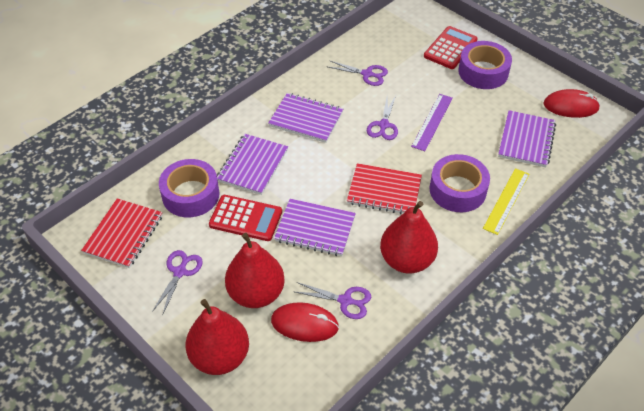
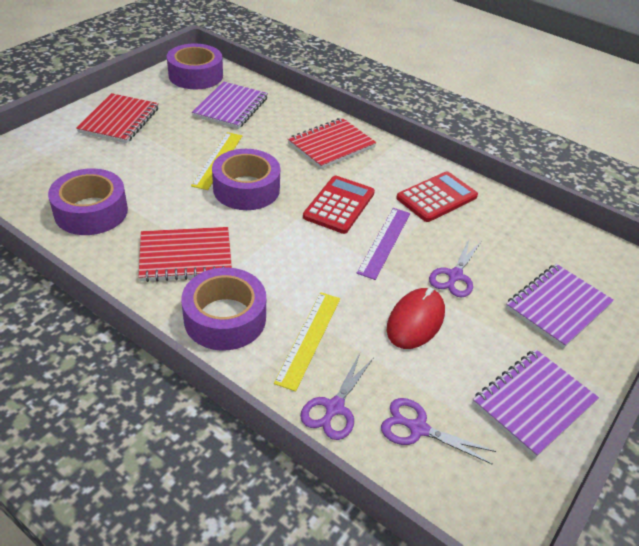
purple notebook: [217,134,288,195] [268,93,343,143] [274,199,356,256] [498,110,556,167] = 4 -> [192,81,268,129] [472,349,599,458] [506,264,614,348] = 3
purple scissors: [152,250,202,316] [295,282,371,319] [328,61,388,86] [367,96,398,140] = 4 -> [300,353,374,440] [381,398,496,465] [429,240,481,297] = 3
purple tape: [159,159,219,217] [429,154,490,212] [458,41,512,89] = 3 -> [48,168,128,235] [167,44,223,89] [181,267,266,351] [212,149,280,210] = 4
red mouse: [271,302,339,342] [543,89,600,118] = 2 -> [387,287,445,349] = 1
red notebook: [81,198,163,268] [347,163,422,214] = 2 -> [76,93,159,143] [139,227,232,282] [288,118,377,169] = 3
red pear: [185,299,249,375] [225,233,285,308] [380,201,438,274] = 3 -> none = 0
yellow ruler: [483,168,529,235] = 1 -> [191,132,242,190] [274,292,340,392] = 2

